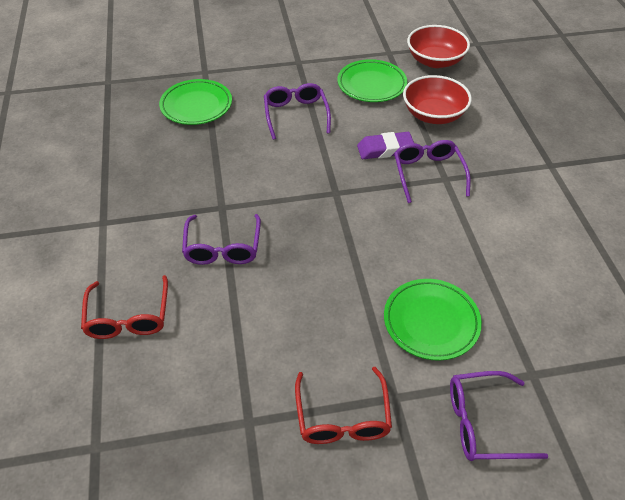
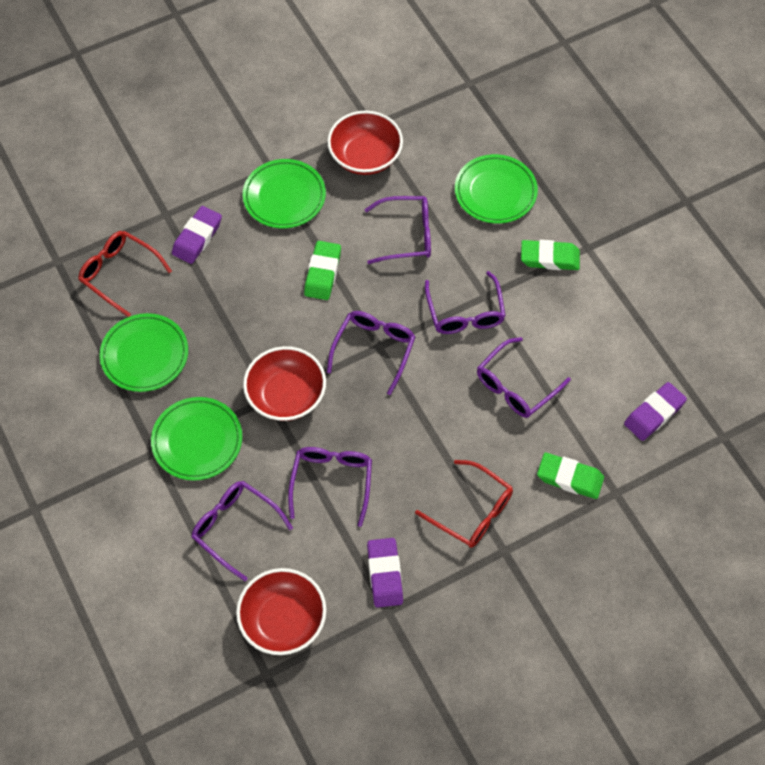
green eraser: none = 0 -> [304,241,341,300] [521,240,580,270] [537,453,604,499] = 3
green plate: [159,79,232,125] [337,59,407,102] [384,279,482,361] = 3 -> [100,313,188,392] [151,397,242,481] [243,159,326,228] [455,154,538,224] = 4
purple eraser: [357,132,414,159] = 1 -> [172,206,222,264] [367,538,403,608] [624,382,687,441] = 3
purple glasses: [182,214,261,265] [264,83,331,140] [394,140,471,203] [450,371,548,461] = 4 -> [192,481,293,581] [288,447,372,527] [327,311,415,395] [364,196,431,264] [425,271,506,334] [477,337,571,418] = 6
red bowl: [403,75,472,124] [407,25,470,68] = 2 -> [236,568,327,655] [243,346,326,421] [327,111,403,175] = 3

